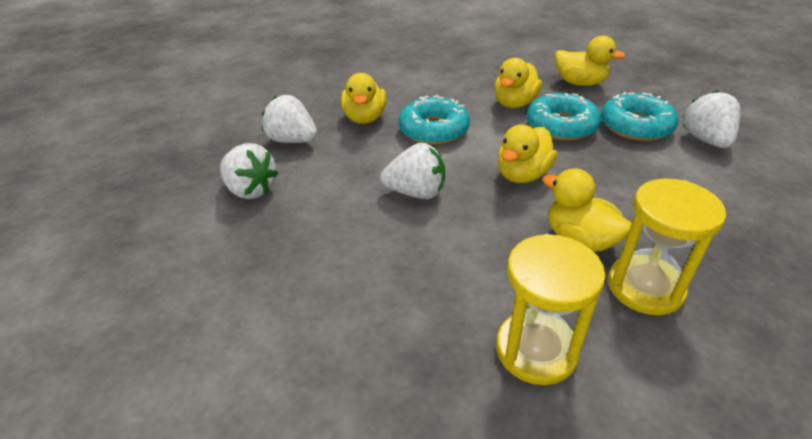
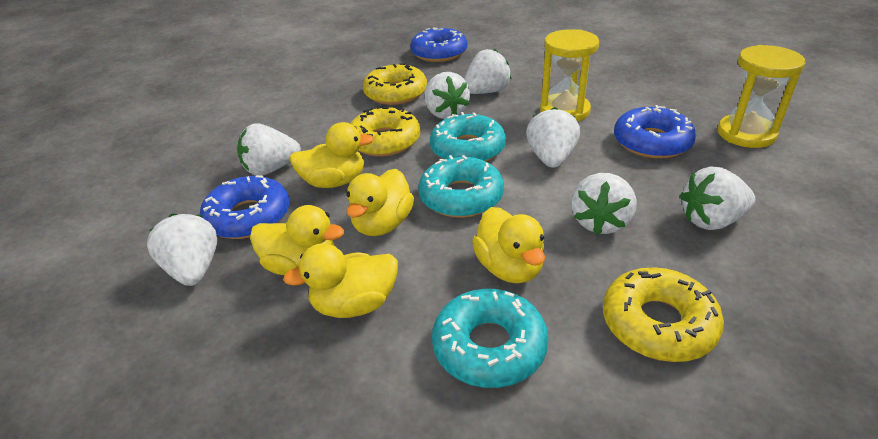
blue donut: none = 0 -> [200,175,289,239] [410,28,467,62] [614,105,696,159] = 3
white strawberry: [220,143,278,199] [262,95,317,143] [380,143,445,199] [683,90,740,148] = 4 -> [147,214,217,286] [237,124,301,176] [425,72,470,119] [464,49,512,94] [526,107,580,168] [571,173,637,235] [680,166,755,230] = 7
yellow donut: none = 0 -> [350,106,421,157] [363,63,427,105] [603,267,724,362] = 3

